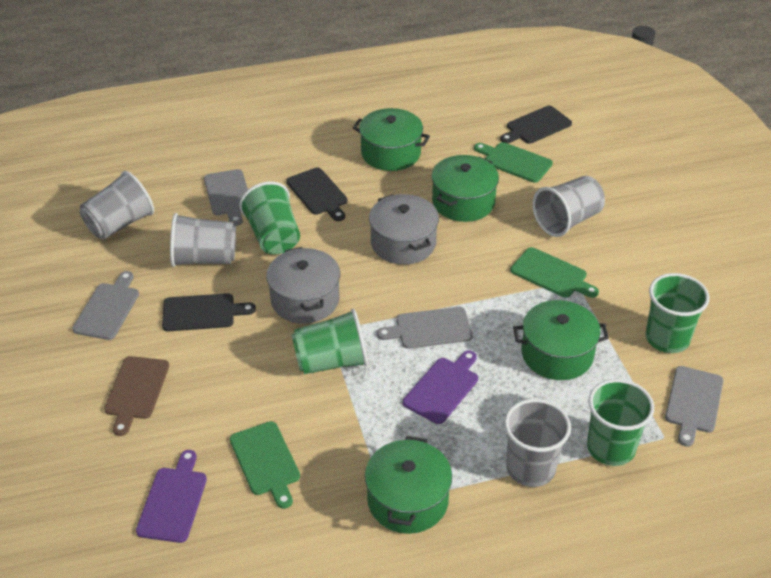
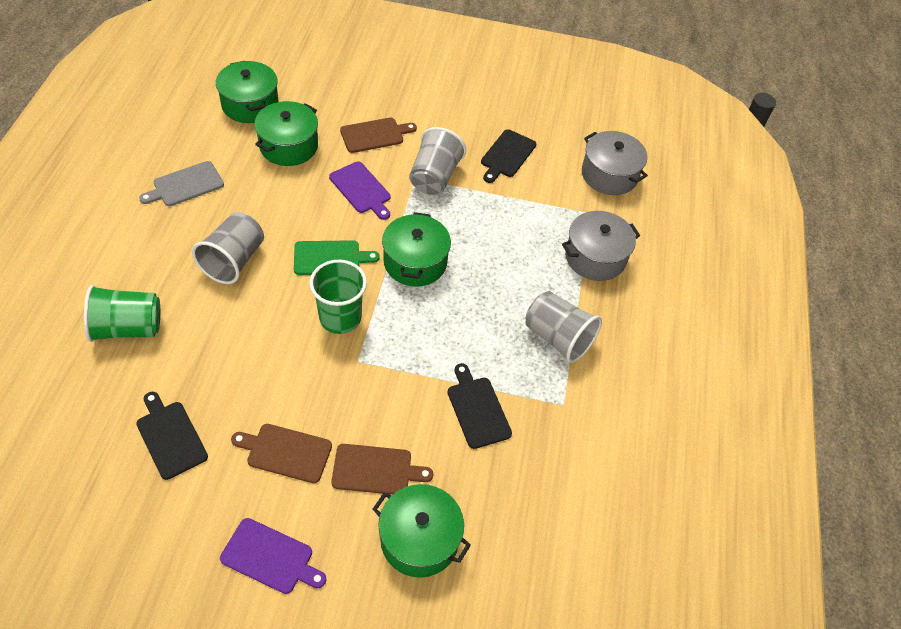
brown cutting board: [104,356,169,436] = 1 -> [231,424,332,483] [331,444,433,495] [340,118,417,153] = 3
green cup: [239,181,300,254] [291,309,368,374] [587,379,654,466] [646,273,709,353] = 4 -> [84,285,160,342] [309,260,367,334] = 2
green cutting board: [230,421,300,509] [474,142,553,183] [510,247,599,298] = 3 -> [294,240,380,275] = 1
grey cup: [80,171,154,239] [170,213,236,267] [504,399,571,487] [532,176,605,237] = 4 -> [192,212,264,284] [409,127,466,195] [525,291,602,363] = 3
grey cutting board: [72,271,139,340] [204,169,248,226] [377,307,473,349] [665,366,723,447] = 4 -> [139,161,224,206] = 1

